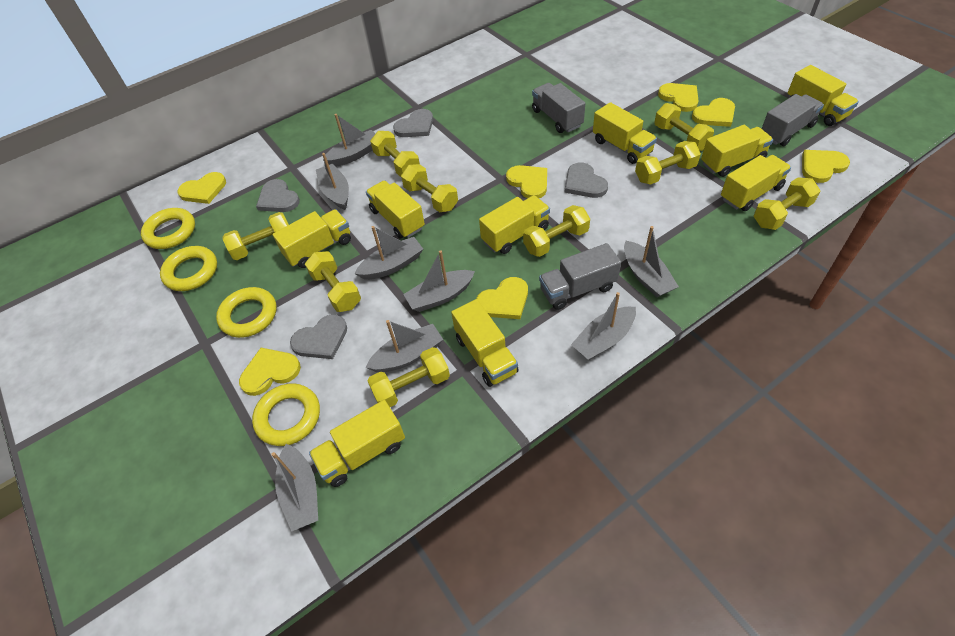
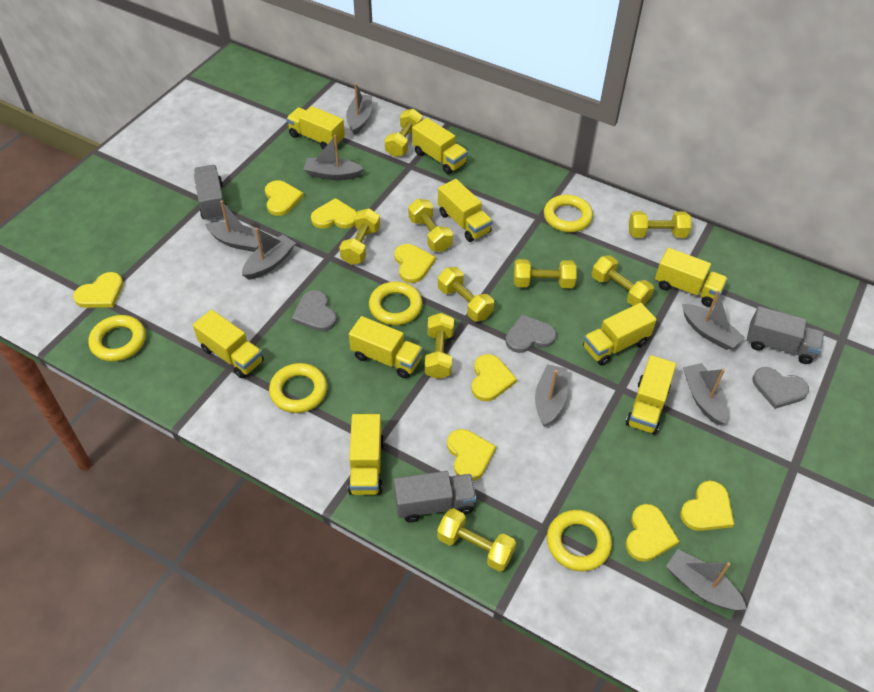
grey heart: [256,179,300,212] [290,314,347,359] [393,109,433,137] [564,162,608,198] = 4 -> [292,290,337,332] [505,314,557,353] [753,367,809,409] = 3
yellow heart: [177,172,226,204] [239,348,301,396] [476,277,528,319] [506,165,547,199] [658,83,699,112] [692,98,735,127] [802,150,850,183] = 7 -> [73,272,123,308] [265,180,304,216] [311,198,357,229] [394,244,436,283] [447,429,496,481] [471,354,517,401] [626,504,679,562] [680,481,734,531] = 8
yellow ring: [141,208,195,249] [160,246,217,291] [216,287,277,338] [252,384,320,446] = 4 -> [88,315,146,361] [269,363,327,413] [369,281,422,325] [544,195,593,232] [547,510,612,571] = 5

